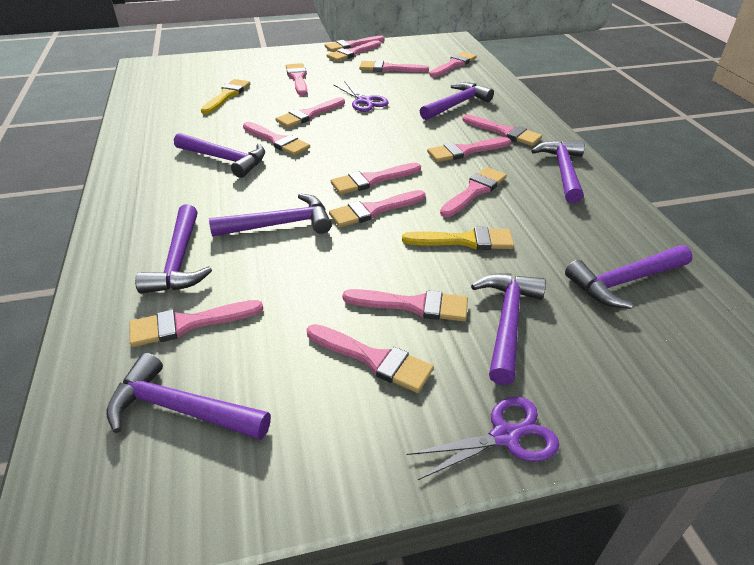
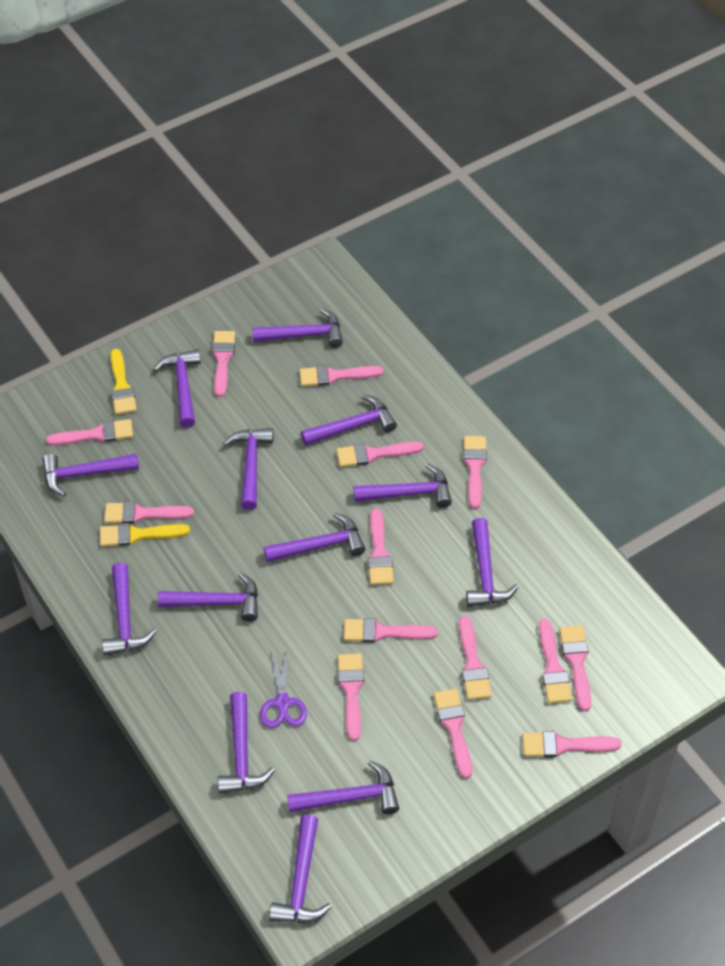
pink brush: [129,300,263,347] [243,122,310,156] [276,97,345,128] [286,63,307,95] [307,324,434,393] [325,36,385,52] [327,40,381,62] [329,190,426,227] [331,163,421,195] [342,289,468,321] [359,60,429,72] [427,137,511,162] [430,52,477,77] [440,167,507,217] [462,115,542,146] = 15 -> [46,419,133,445] [104,501,194,524] [212,331,235,397] [299,365,383,387] [336,442,423,467] [338,653,364,741] [344,618,438,643] [368,508,394,585] [434,689,472,779] [459,616,492,700] [463,436,487,509] [522,731,621,757] [539,619,572,703] [559,625,591,711] = 14
purple hammer: [106,353,271,440] [135,204,212,294] [174,133,265,178] [209,194,332,237] [420,82,494,120] [471,274,546,385] [531,140,585,203] [565,245,693,309] = 8 -> [42,454,139,497] [102,563,156,656] [153,349,201,428] [158,572,258,621] [218,692,275,794] [223,428,273,510] [252,308,343,348] [264,512,365,562] [269,815,332,923] [287,760,399,814] [301,395,397,445] [354,463,452,508] [466,518,519,607] = 13
purple scissors: [333,81,389,112] [407,397,559,480] = 2 -> [260,648,307,728] = 1

